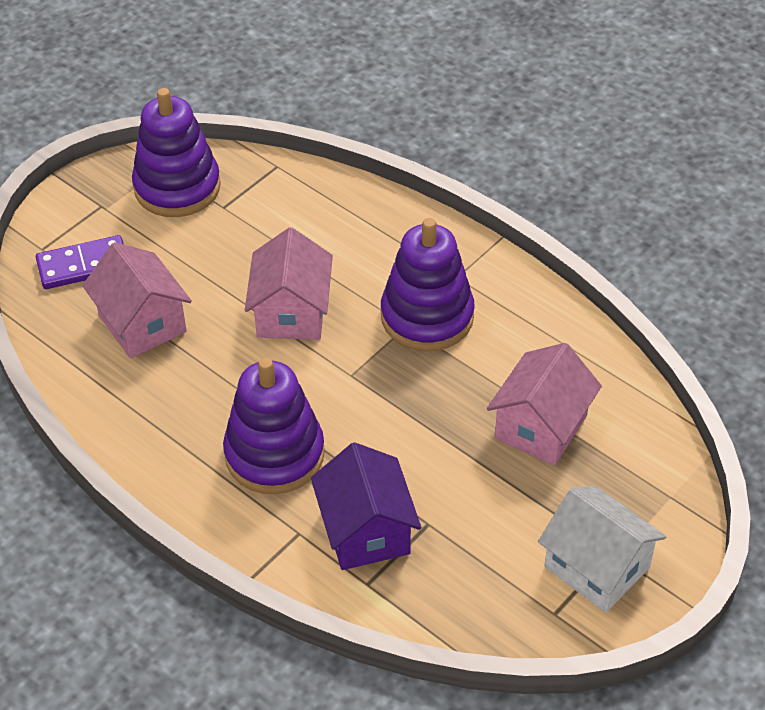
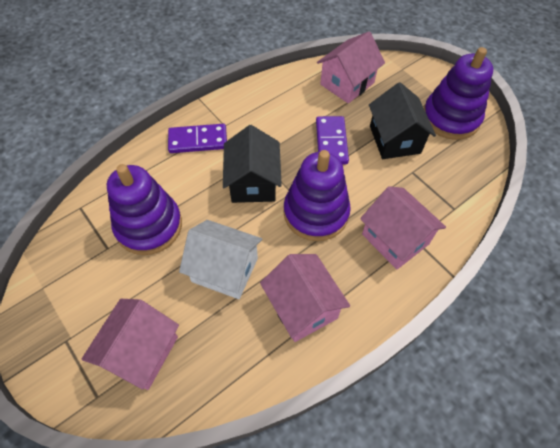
black house: none = 0 -> [223,125,282,203] [369,82,436,159] = 2
pink house: [82,242,192,359] [245,227,333,340] [487,343,602,465] = 3 -> [81,299,179,390] [260,254,350,342] [317,31,385,104] [360,186,446,269] = 4
purple domino: [36,235,124,289] = 1 -> [168,124,227,153] [316,116,349,164] = 2
purple house: [311,442,421,570] = 1 -> none = 0

